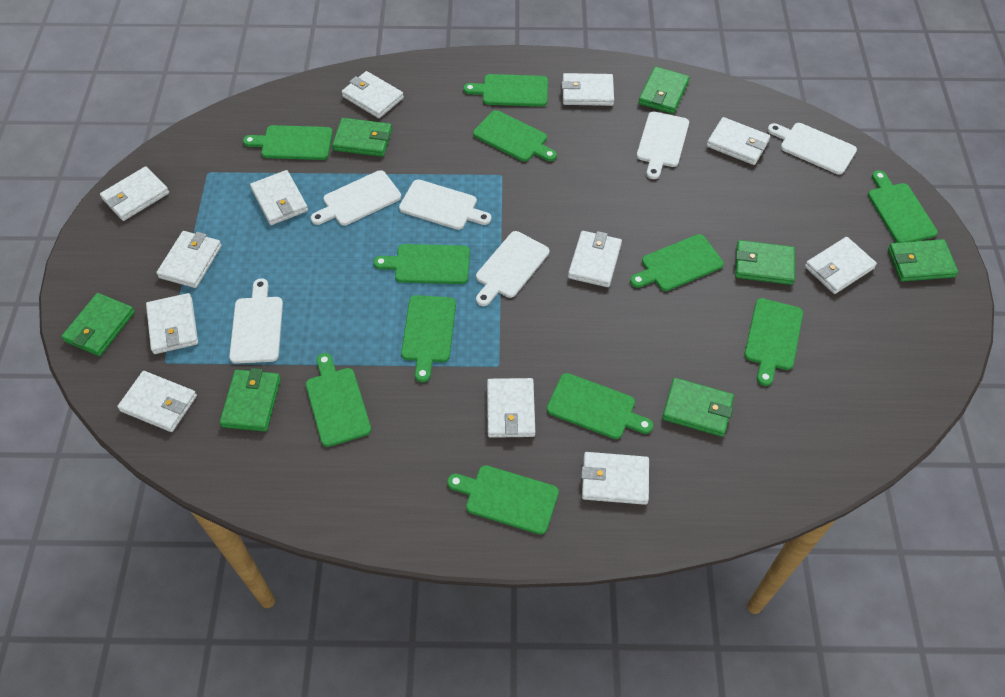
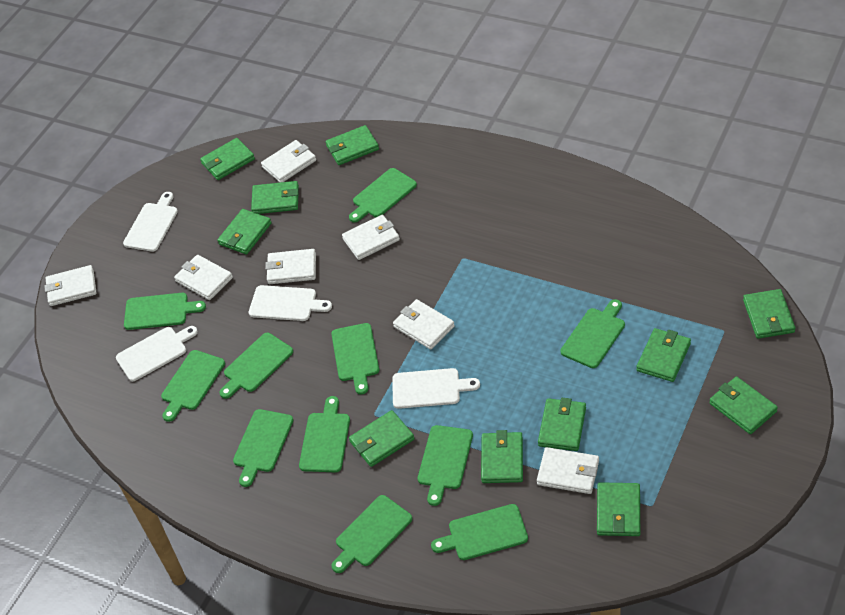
green wallet: [61,293,135,356] [220,368,281,432] [332,118,392,157] [638,66,690,114] [662,378,734,437] [735,240,795,285] [888,239,958,282] = 7 -> [200,138,255,180] [217,209,272,254] [251,181,299,214] [326,125,379,165] [349,410,414,467] [481,430,523,483] [538,398,586,451] [597,482,640,536] [636,328,691,382] [709,376,778,434] [743,289,795,339] = 11
white cutting board: [229,278,283,364] [311,170,401,226] [399,179,491,230] [476,231,549,306] [637,112,689,179] [767,123,857,175] = 6 -> [116,326,198,381] [123,192,178,252] [249,285,332,321] [392,368,480,409] = 4
white wallet: [100,166,169,221] [117,371,197,432] [146,293,198,354] [156,231,222,288] [250,170,308,225] [342,71,404,118] [487,378,535,438] [562,73,614,106] [568,231,622,287] [581,452,649,505] [707,117,770,165] [805,237,877,294] = 12 -> [44,265,97,306] [174,255,233,300] [261,140,316,182] [265,249,316,284] [342,215,400,260] [393,299,455,349] [537,447,599,494] = 7

